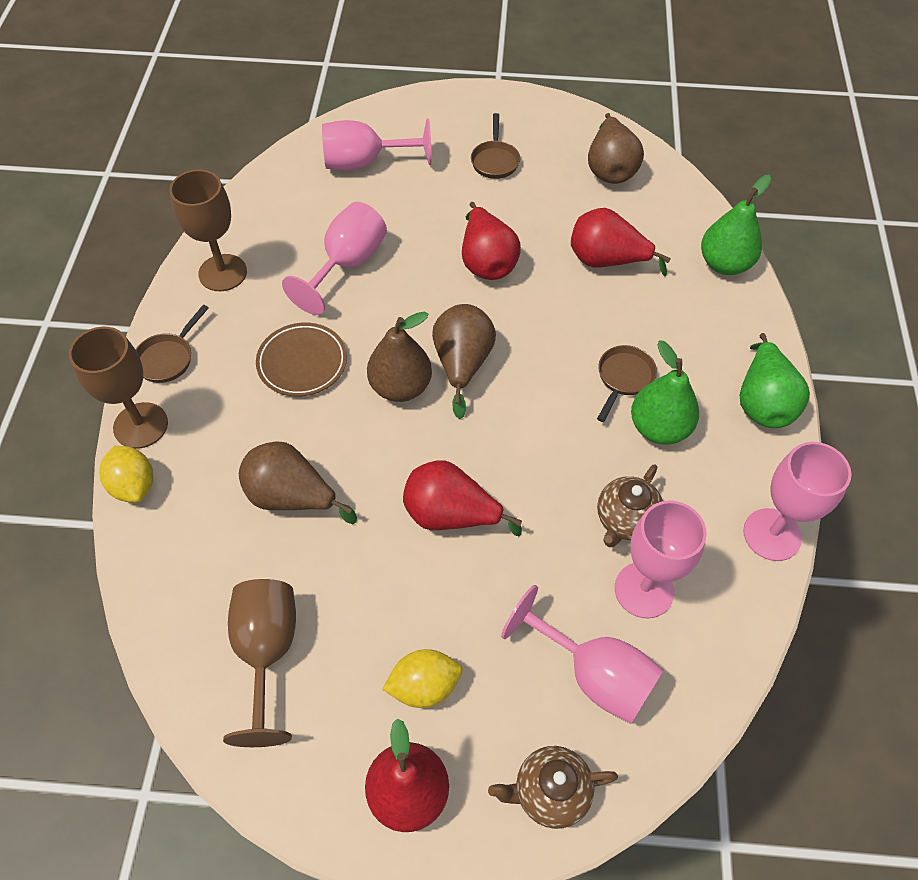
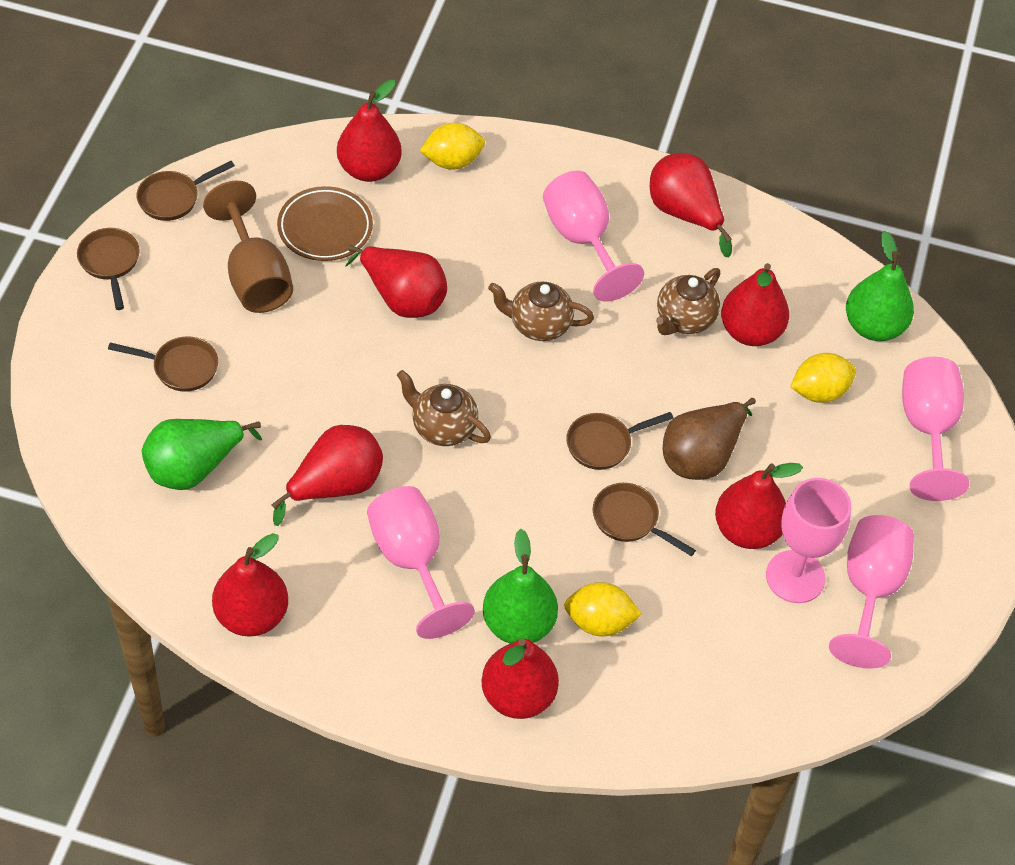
brown goblet: [69,327,168,449] [169,169,247,291] [223,579,296,747] = 3 -> [203,180,293,313] = 1
brown pan: [136,305,209,383] [471,113,520,179] [597,345,657,422] = 3 -> [77,228,140,310] [108,336,218,392] [137,161,235,221] [566,412,673,470] [593,483,696,556] = 5
brown pear: [239,441,357,524] [367,312,432,402] [432,304,496,419] [588,113,644,184] = 4 -> [663,398,756,480] = 1
brown teapot: [488,746,618,829] [597,464,663,547] = 2 -> [397,370,491,446] [488,282,594,341] [656,268,720,335] = 3
red pear: [365,718,449,832] [403,460,522,536] [462,202,521,280] [571,208,671,276] = 4 -> [212,533,288,637] [271,425,383,526] [337,80,402,182] [345,245,447,318] [481,638,559,719] [650,153,732,257] [715,463,803,549] [721,263,789,346] = 8
yellow lemon: [99,446,153,503] [382,649,462,708] = 2 -> [420,123,485,170] [564,582,642,636] [790,353,856,403] = 3

